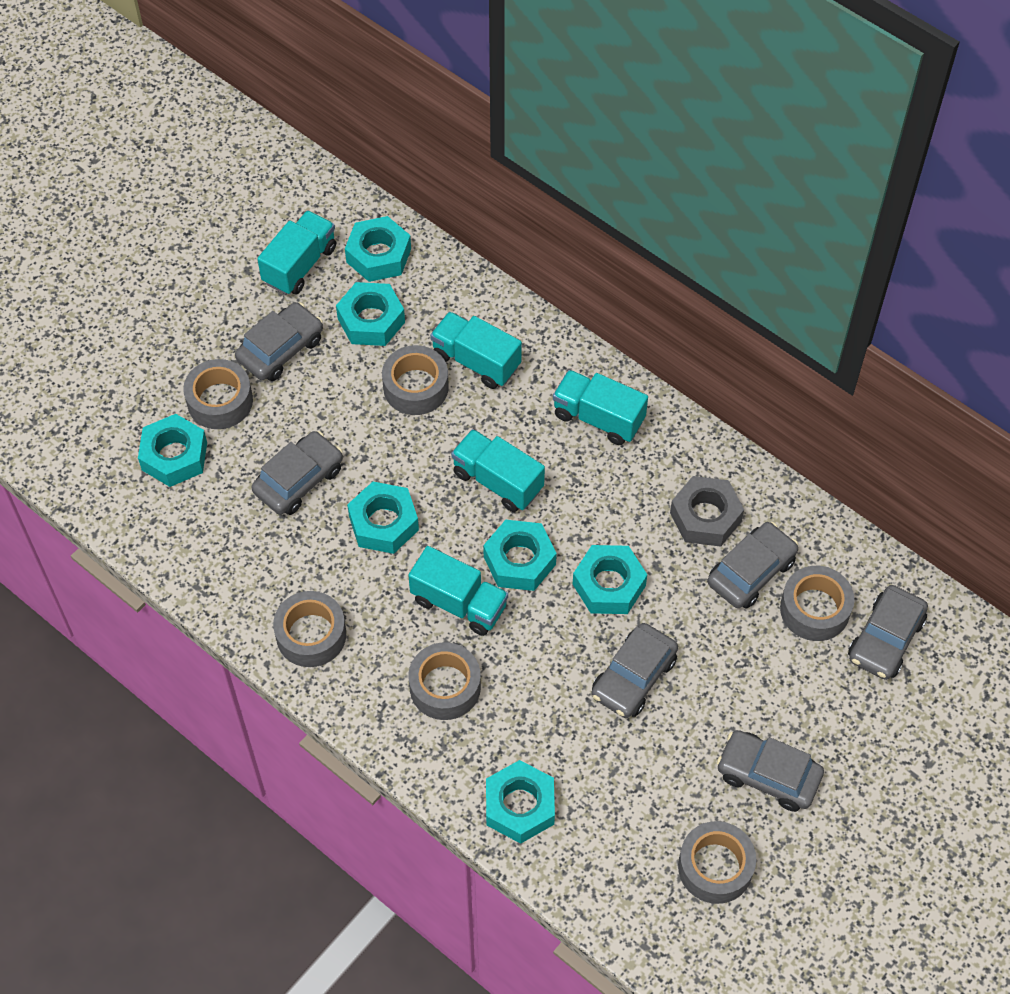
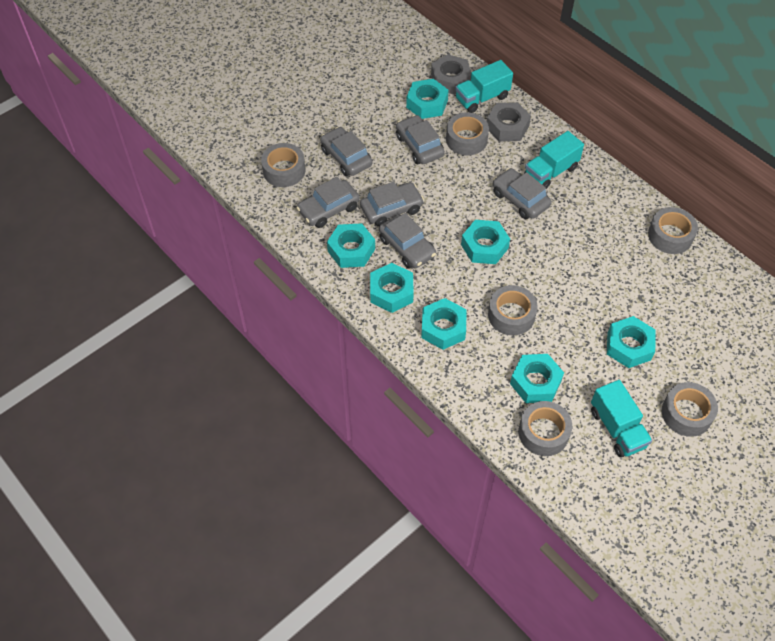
grey nut: [670,476,744,547] = 1 -> [431,54,471,95] [487,102,531,142] = 2
turquoise truck: [257,210,336,295] [408,546,508,636] [430,312,522,389] [451,429,545,512] [553,370,648,445] = 5 -> [455,60,513,113] [524,131,584,189] [591,380,652,458] = 3

